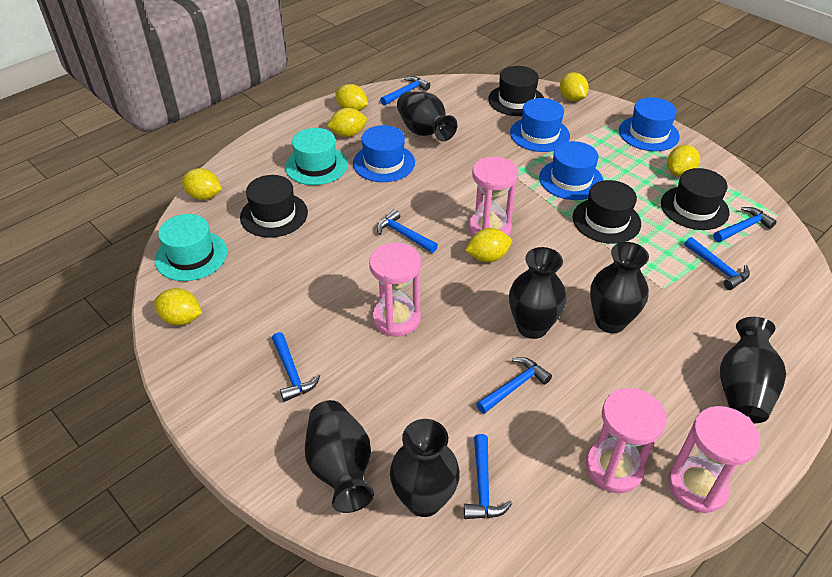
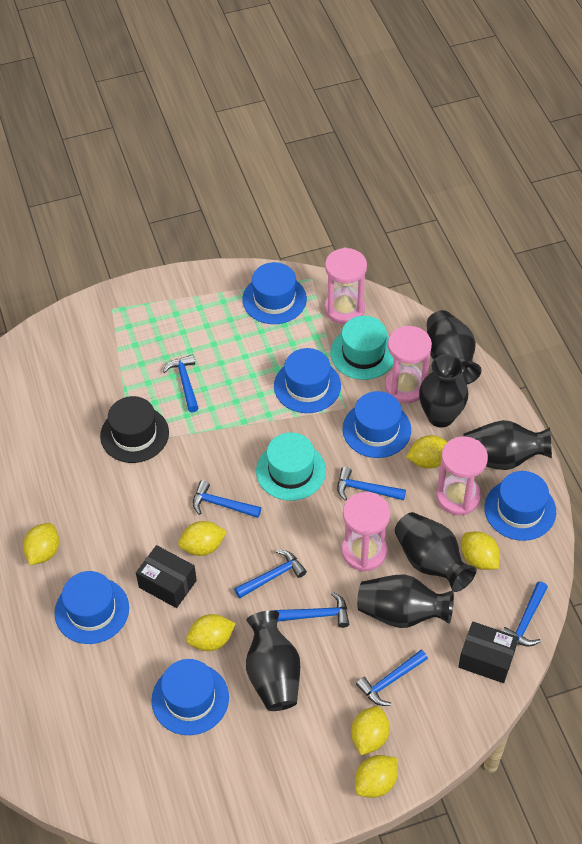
black box: none = 0 -> [136,545,197,608] [458,622,518,683] = 2
black hat: [240,175,308,238] [488,66,544,116] [573,180,641,244] [661,168,730,230] = 4 -> [100,396,169,463] = 1
blue hat: [353,125,415,182] [510,98,570,152] [539,141,604,200] [619,97,680,151] = 4 -> [54,571,129,644] [151,659,229,735] [242,262,307,324] [274,348,341,413] [343,391,411,458] [484,471,556,541] = 6

